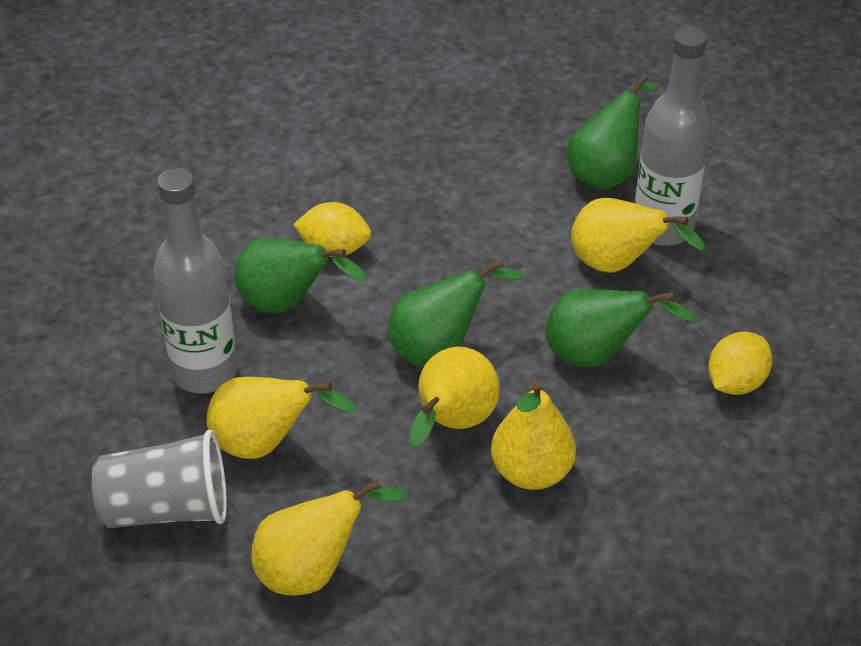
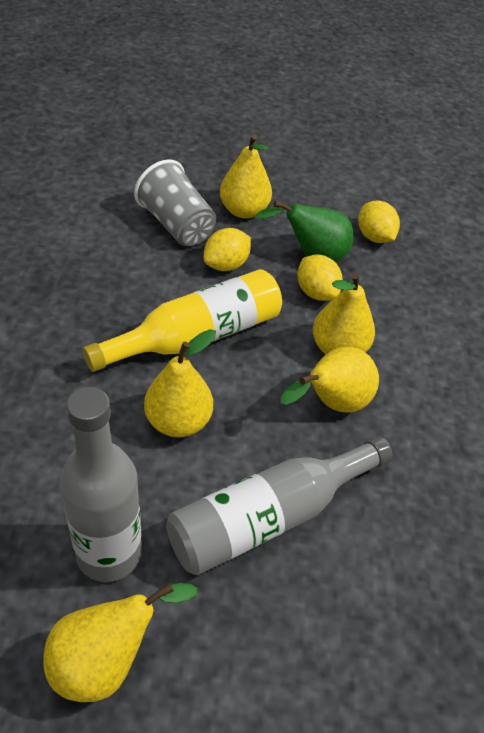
green pear: [234,237,367,313] [388,259,524,366] [545,289,696,367] [567,74,659,190] = 4 -> [255,200,353,262] = 1
yellow bottle: none = 0 -> [83,269,282,372] = 1
yellow lemon: [293,202,371,257] [708,332,772,395] = 2 -> [204,228,251,271] [297,255,343,301] [358,200,400,243] = 3

